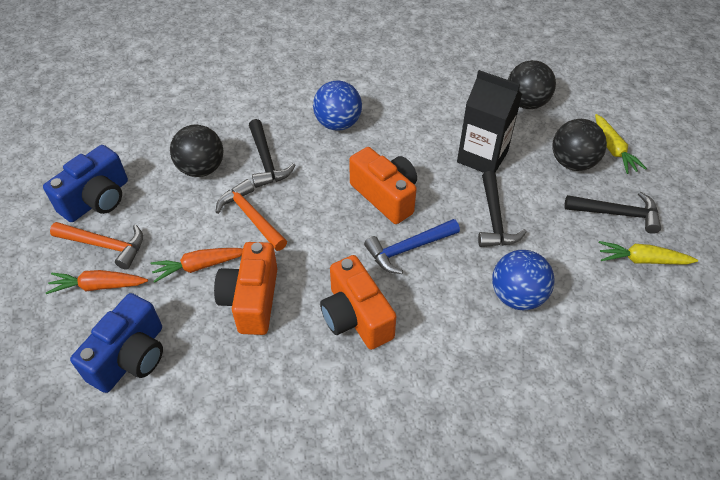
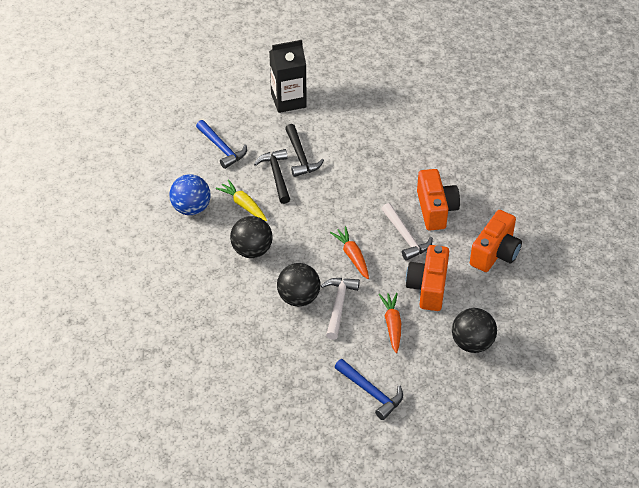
black hammer: [249,119,296,188] [478,171,527,247] [564,192,661,234] = 3 -> [254,149,290,204] [285,124,324,177] = 2
blue ball: [313,81,362,131] [492,250,555,310] = 2 -> [169,174,211,215] = 1
blue camera: [43,145,128,222] [70,293,163,393] = 2 -> none = 0
blue hammer: [364,219,460,274] = 1 -> [196,120,247,169] [335,359,403,420] = 2
orange hammer: [50,222,143,270] [216,179,287,251] = 2 -> none = 0
white hammer: none = 0 -> [320,278,360,340] [382,203,433,261] = 2
yellow carrot: [595,114,647,174] [599,241,698,264] = 2 -> [216,179,267,221] = 1

